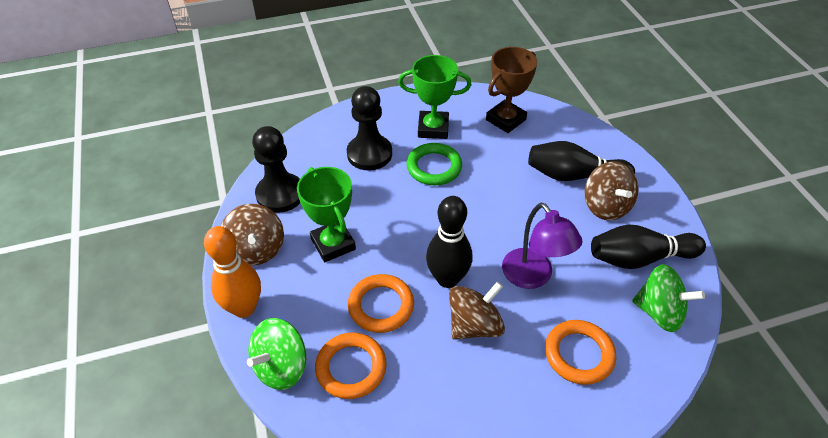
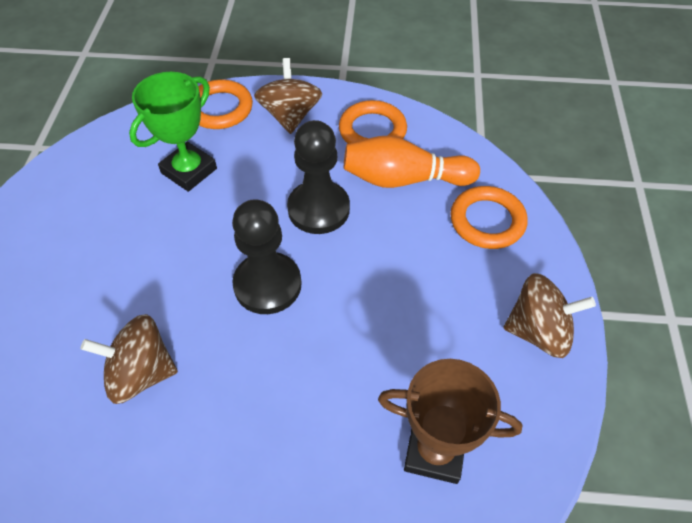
black bowling pin: [426,196,472,288] [528,141,635,181] [591,225,706,269] = 3 -> none = 0
green ring: [406,143,462,185] = 1 -> none = 0
green spinning top: [247,318,306,390] [632,264,705,332] = 2 -> none = 0
green trophy: [297,167,356,262] [398,55,471,139] = 2 -> [129,72,217,192] = 1
purple lamp: [502,203,583,289] = 1 -> none = 0

